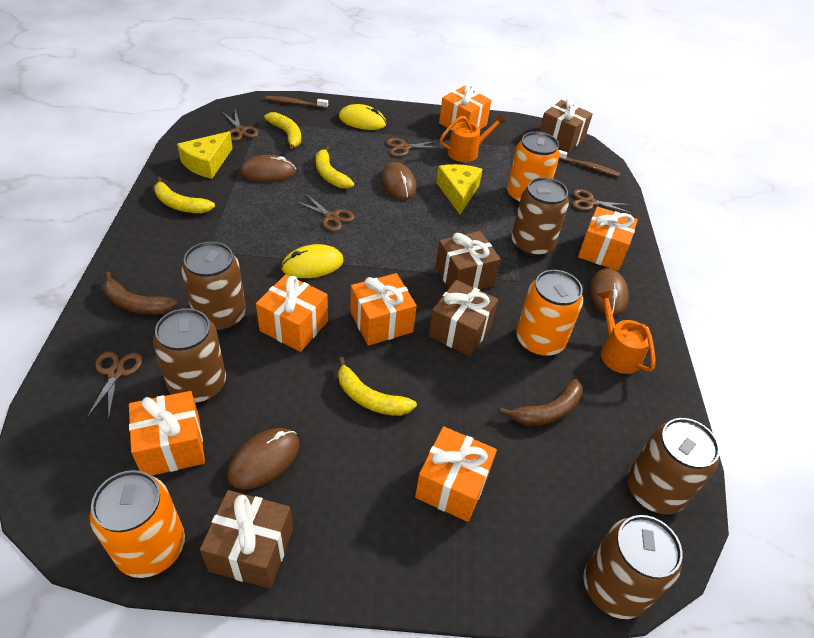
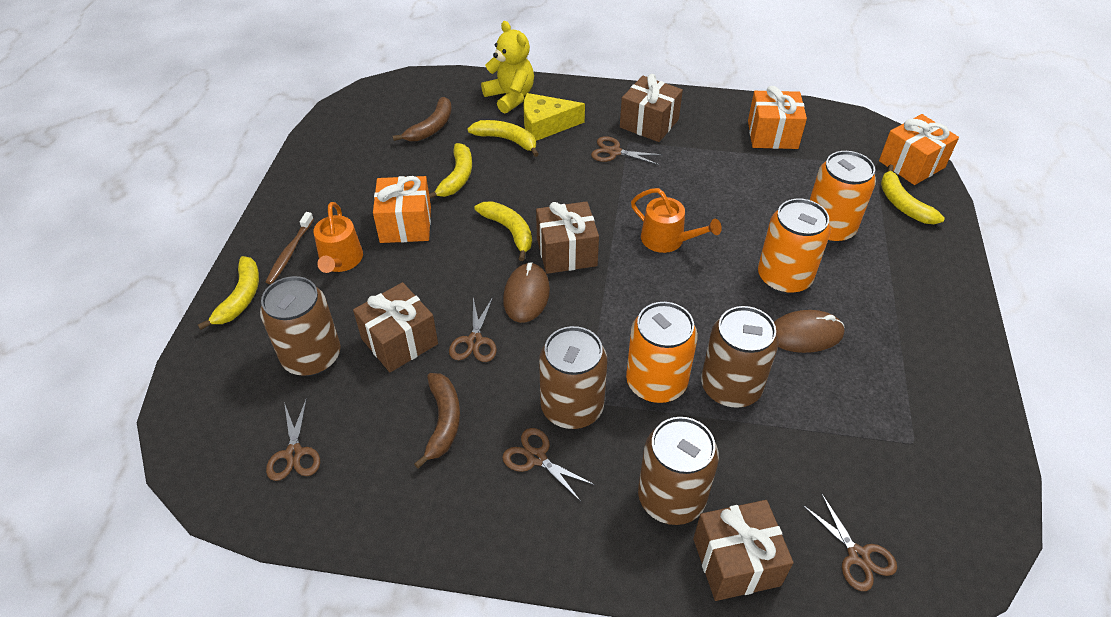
brown can: [153,308,226,403] [181,242,246,331] [511,177,569,256] [584,515,683,619] [627,418,720,515] = 5 -> [260,276,340,376] [539,326,607,429] [638,417,719,525] [701,306,779,408] = 4
brown mouse: [227,428,300,489] [240,155,296,182] [381,162,417,200] [590,268,629,316] = 4 -> [503,263,550,323] [774,310,844,353] = 2
brown toothbrush: [265,96,328,108] [559,150,620,177] = 2 -> [266,212,314,284] = 1
orange gift: [129,391,205,476] [256,274,328,352] [351,273,417,346] [415,426,497,522] [439,84,492,130] [578,206,638,271] = 6 -> [373,176,431,243] [748,86,807,149] [879,114,959,185] = 3
yellow banana: [154,177,215,213] [264,112,301,152] [316,145,354,189] [338,357,417,416] = 4 -> [198,256,259,330] [429,143,472,199] [468,120,539,157] [474,201,532,261] [881,165,945,224] = 5
yellow cheese: [177,131,233,179] [436,164,482,214] = 2 -> [523,93,585,141] = 1
yellow mouse: [281,244,344,278] [339,104,386,130] = 2 -> none = 0
yellow teddy bear: none = 0 -> [481,21,534,113] = 1

